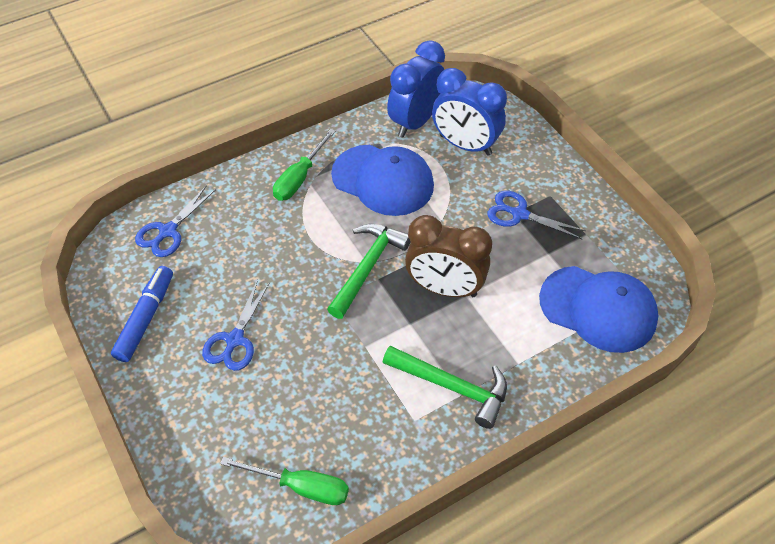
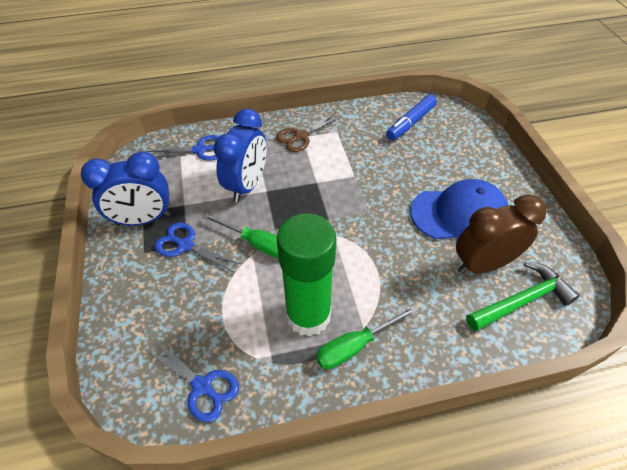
blue cap: [331,145,434,216] [539,266,659,353] = 2 -> [410,179,508,239] = 1
brown scissors: none = 0 -> [276,112,342,152] = 1
green glue stick: none = 0 -> [277,213,336,337] = 1
green hammer: [327,223,410,319] [383,346,507,429] = 2 -> [466,262,580,331] = 1

